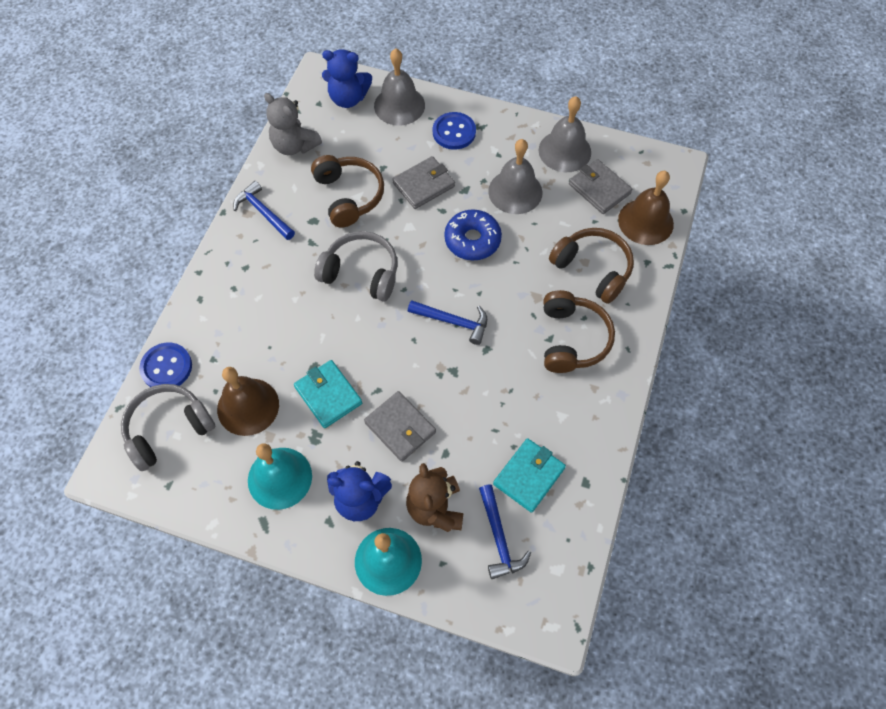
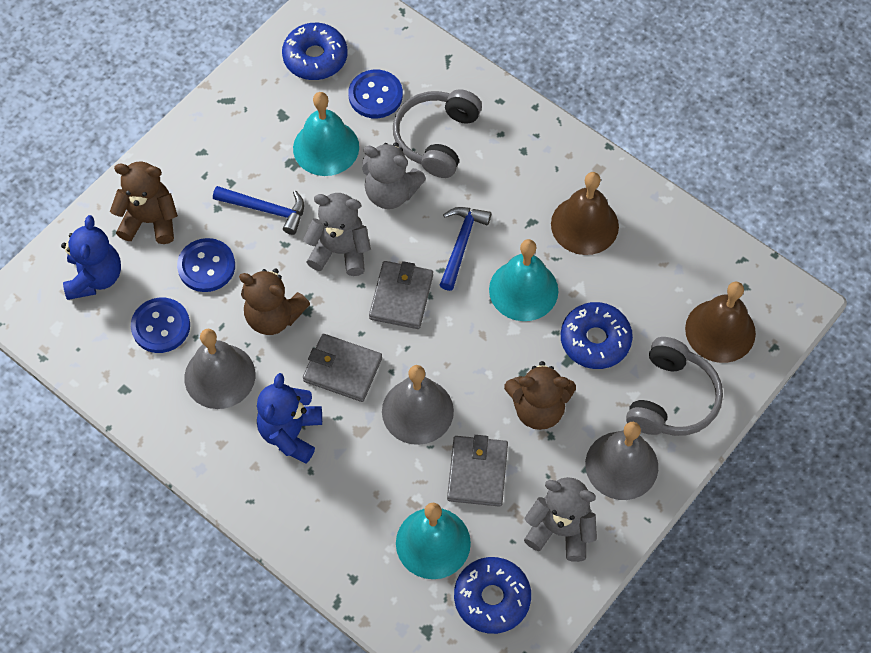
blue button: [139,343,192,387] [433,112,476,150] = 2 -> [131,297,190,353] [177,238,235,292] [348,70,403,118] = 3
blue donut: [444,209,502,260] = 1 -> [282,23,347,80] [454,557,531,634] [561,302,633,369] = 3
blue hammer: [233,181,295,240] [408,300,487,345] [479,484,531,579] = 3 -> [213,186,304,235] [440,207,491,291] = 2
brown headphones: [311,155,384,228] [543,290,615,373] [549,228,634,304] = 3 -> none = 0
brown teddy bear: [406,463,464,532] = 1 -> [110,161,178,244] [239,268,310,335] [504,361,576,430] = 3
grey teddy bear: [264,93,322,155] = 1 -> [303,193,371,276] [362,142,426,209] [524,477,597,562] = 3
turquoise bell: [248,444,312,510] [355,528,422,596] = 2 -> [293,92,359,176] [396,503,471,579] [489,239,558,321] = 3
turquoise wallet: [294,360,362,428] [493,438,566,513] = 2 -> none = 0

